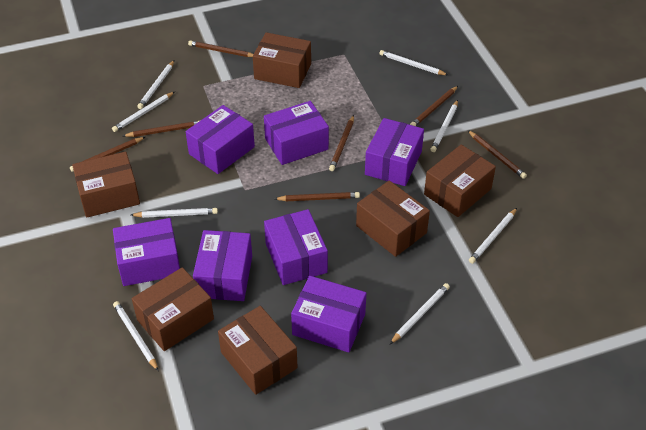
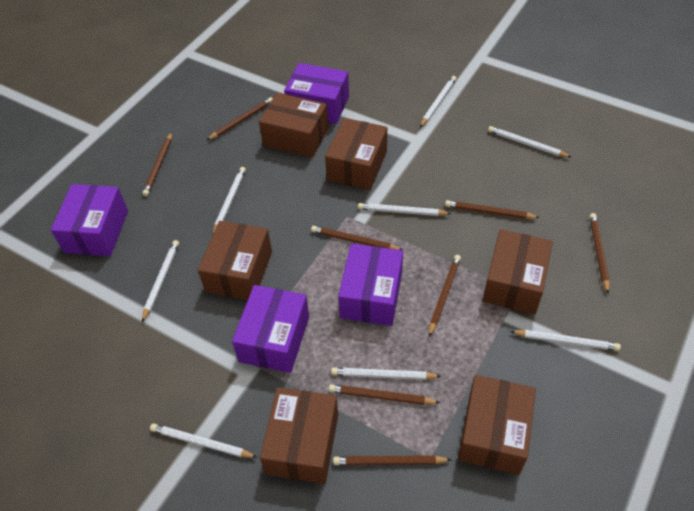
brown pencil: [70,137,145,172] [123,120,201,137] [188,40,253,57] [275,192,360,201] [329,115,354,171] [410,86,458,126] [468,130,527,179] = 7 -> [142,132,172,196] [207,97,272,140] [311,226,403,250] [329,384,440,405] [333,455,452,465] [429,255,461,337] [445,200,540,219] [590,213,610,294] = 8
purple box: [113,218,180,286] [186,105,255,174] [193,230,252,301] [264,101,329,165] [264,209,328,285] [291,276,366,352] [365,118,424,186] = 7 -> [51,184,128,256] [232,285,309,373] [284,63,349,124] [338,244,403,326] = 4

